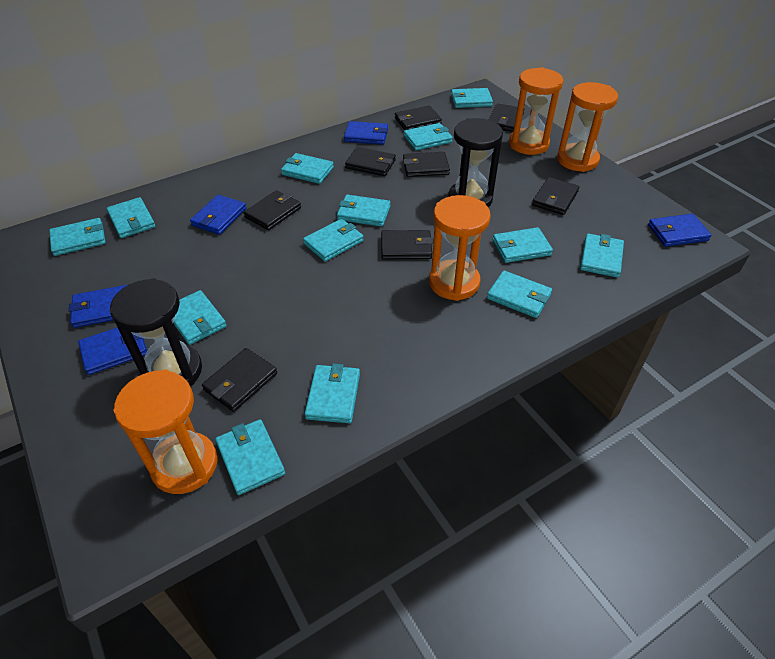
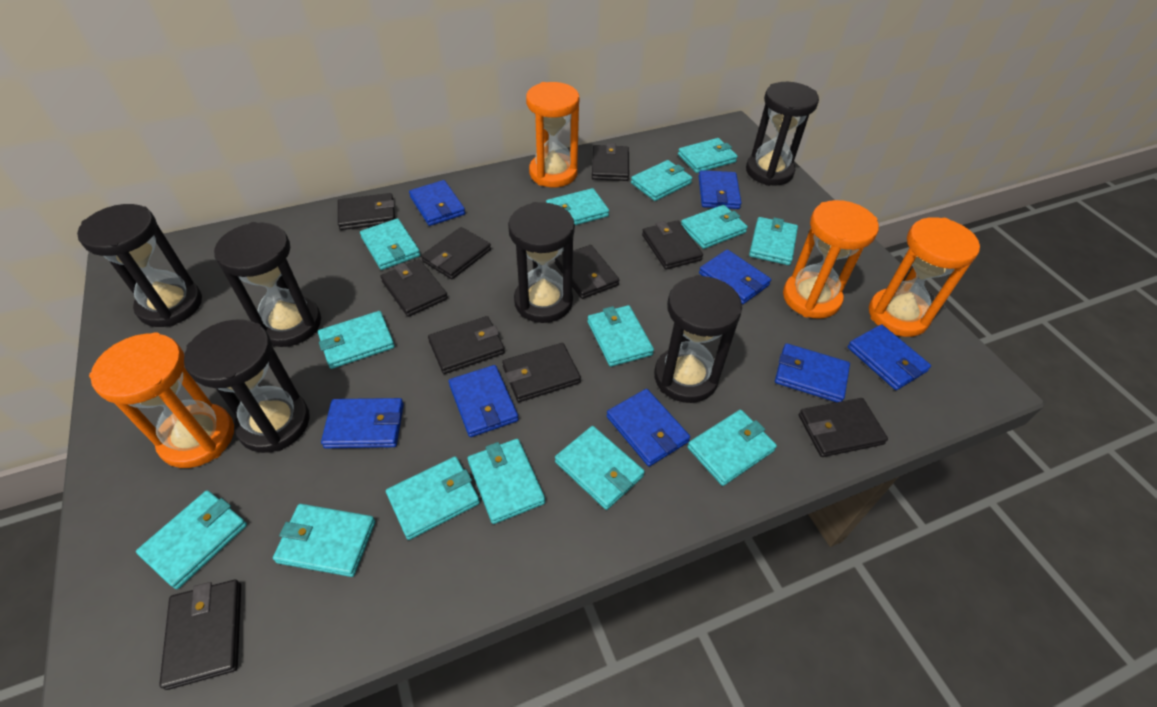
black hourglass: [110,278,202,386] [448,118,503,208] = 2 -> [77,204,202,327] [184,320,310,453] [214,222,321,347] [508,202,575,323] [654,275,742,403] [746,82,819,186] = 6
black wallet: [202,348,277,412] [244,190,301,230] [345,147,396,176] [381,230,433,259] [395,106,442,130] [403,152,450,177] [489,103,524,132] [532,177,579,215] = 8 -> [159,580,241,690] [338,193,395,230] [381,259,448,317] [421,227,491,279] [428,316,505,374] [502,343,581,402] [555,245,619,299] [592,143,629,181] [642,220,703,270] [799,398,888,457] = 10
blue wallet: [69,285,128,328] [78,327,147,375] [190,195,246,235] [344,121,388,145] [648,214,712,247] = 5 -> [321,398,404,448] [409,180,465,226] [449,365,518,437] [607,389,690,467] [699,170,741,209] [699,249,771,304] [775,343,850,402] [848,324,931,390] = 8
turquoise wallet: [49,218,106,256] [107,197,155,238] [173,290,227,345] [215,419,285,495] [281,153,334,184] [303,219,364,262] [305,363,360,423] [337,195,391,227] [404,123,453,151] [451,88,493,108] [487,270,552,318] [493,227,553,263] [580,234,624,278] = 13 -> [136,490,247,589] [273,504,375,577] [318,311,395,369] [360,219,420,270] [386,456,480,540] [468,439,545,524] [546,188,609,225] [555,426,645,510] [588,305,654,367] [631,160,692,201] [678,138,738,173] [681,205,748,249] [687,410,777,486] [749,217,798,265] = 14

